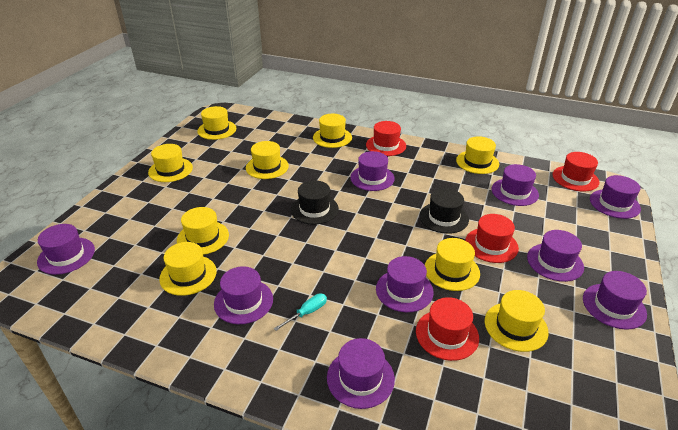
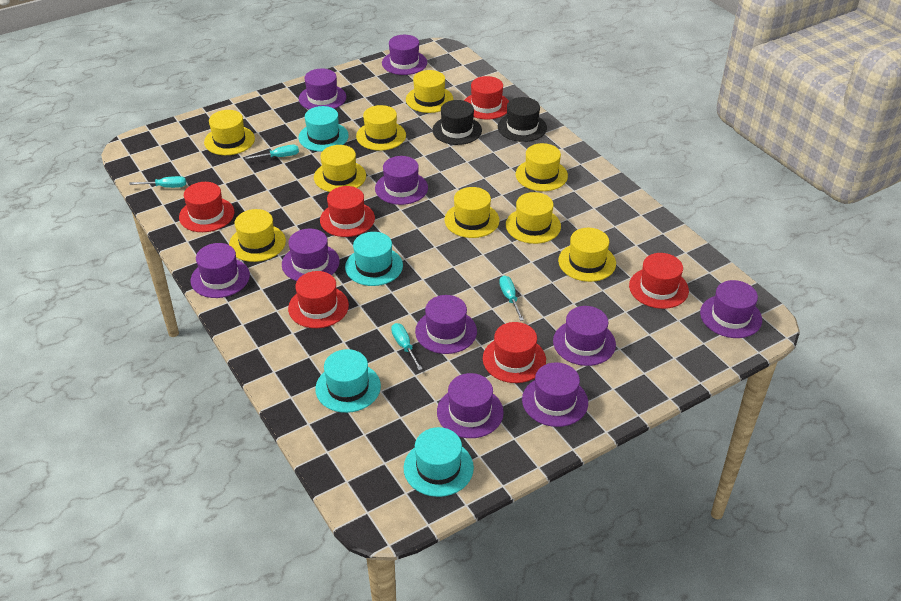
purple hat: [37,224,95,275] [214,266,273,324] [327,338,395,409] [350,151,395,191] [376,256,434,312] [492,164,539,206] [527,230,584,282] [583,271,647,330] [590,175,641,219] = 9 -> [191,243,250,298] [282,229,340,281] [299,68,346,110] [375,156,428,205] [382,35,427,75] [415,295,477,354] [437,373,504,438] [522,362,588,427] [553,306,616,366] [700,280,762,338] = 10
red hat: [366,121,406,156] [416,297,479,361] [465,214,519,263] [552,152,599,191] = 4 -> [179,182,234,232] [288,271,349,328] [320,186,375,237] [464,76,509,120] [483,322,546,383] [629,253,689,309] = 6
turquoise hat: none = 0 -> [298,106,349,152] [315,349,381,413] [345,232,403,286] [404,427,474,497] = 4
turquoise screwdriver: [274,293,327,331] = 1 -> [129,176,186,188] [245,145,299,160] [391,323,422,370] [499,276,524,321] = 4

